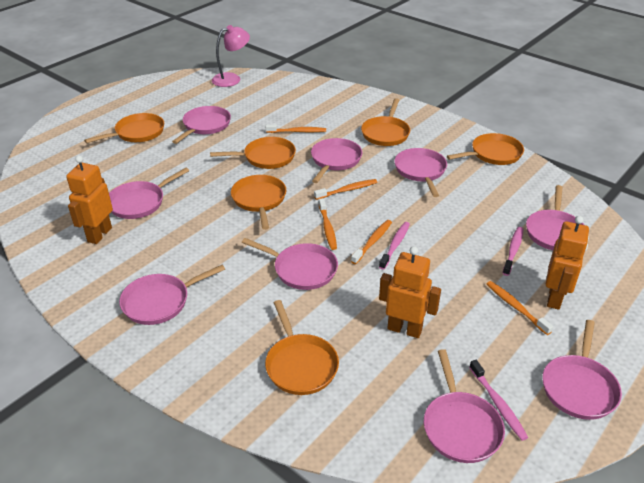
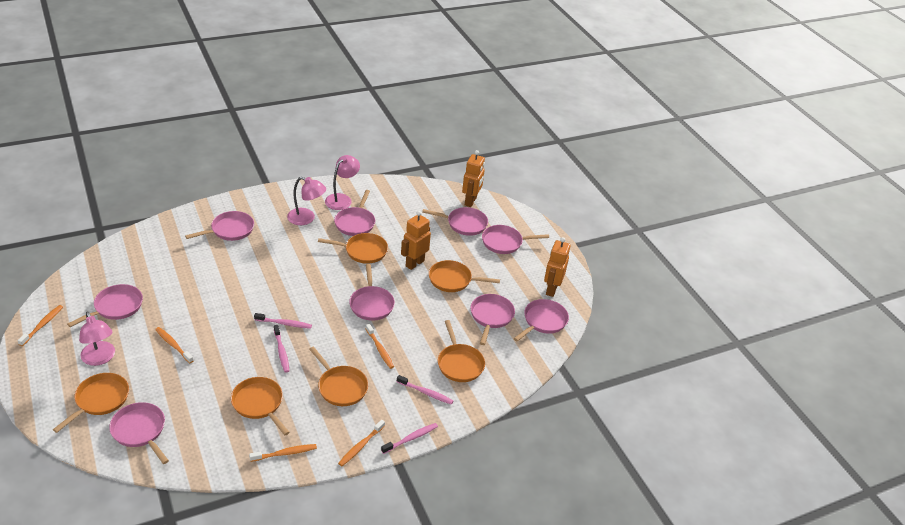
pink lamp: [212,25,250,87] = 1 -> [79,312,115,366] [287,177,326,225] [325,155,360,210] = 3
pink toothbrush: [379,222,410,270] [469,360,528,441] [503,227,523,276] = 3 -> [254,313,312,329] [274,325,289,373] [381,423,438,454] [397,375,453,405] = 4

